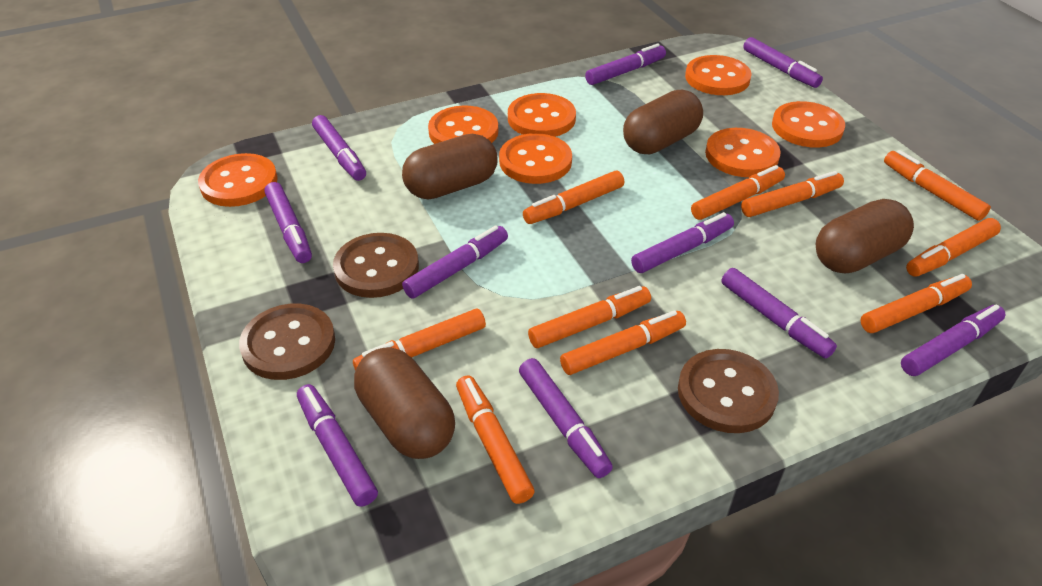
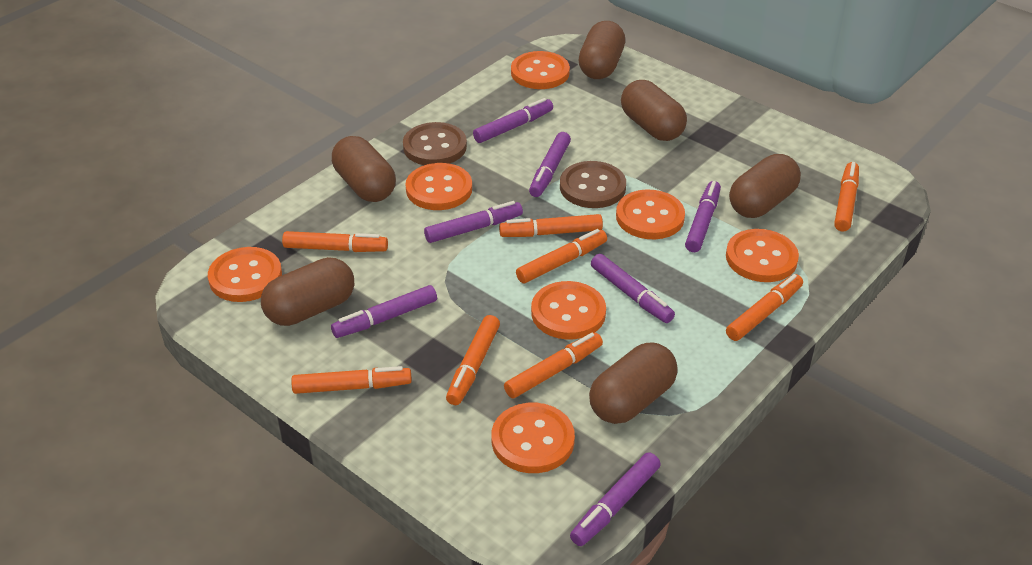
brown button: [239,304,335,380] [333,233,419,298] [678,349,779,433] = 3 -> [403,122,467,165] [560,161,626,208] = 2
brown capsule: [354,347,455,459] [402,134,498,199] [623,90,703,154] [816,199,914,274] = 4 -> [261,257,354,326] [332,136,396,202] [579,21,625,79] [589,342,678,424] [621,80,687,141] [729,154,801,218] = 6
orange marker: [353,309,486,371] [456,375,535,504] [523,171,624,224] [528,286,651,348] [560,310,686,375] [691,165,785,220] [741,171,844,217] [860,274,972,333] [884,150,991,221] [906,218,1001,277] = 10 -> [282,231,388,252] [291,366,412,394] [446,315,500,405] [499,214,603,237] [504,333,603,398] [516,229,607,283] [726,274,803,341] [834,162,859,231] = 8
purple marker: [264,182,312,263] [297,384,378,507] [312,115,366,181] [402,225,508,298] [519,358,613,478] [585,43,666,85] [631,212,734,273] [721,268,837,358] [743,37,823,88] [901,304,1006,376] = 10 -> [331,285,437,338] [424,201,523,243] [473,98,553,143] [529,132,571,197] [570,452,661,546] [591,254,675,323] [685,181,721,252] = 7

